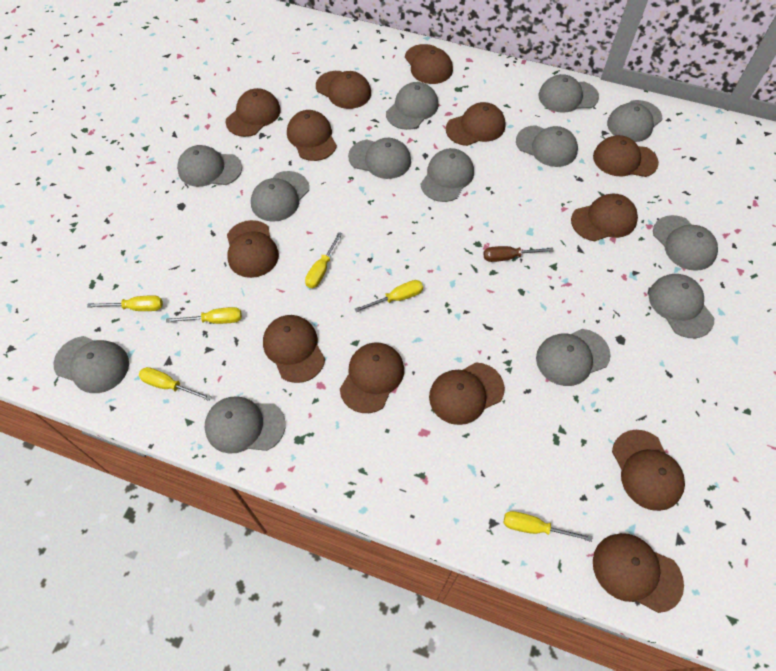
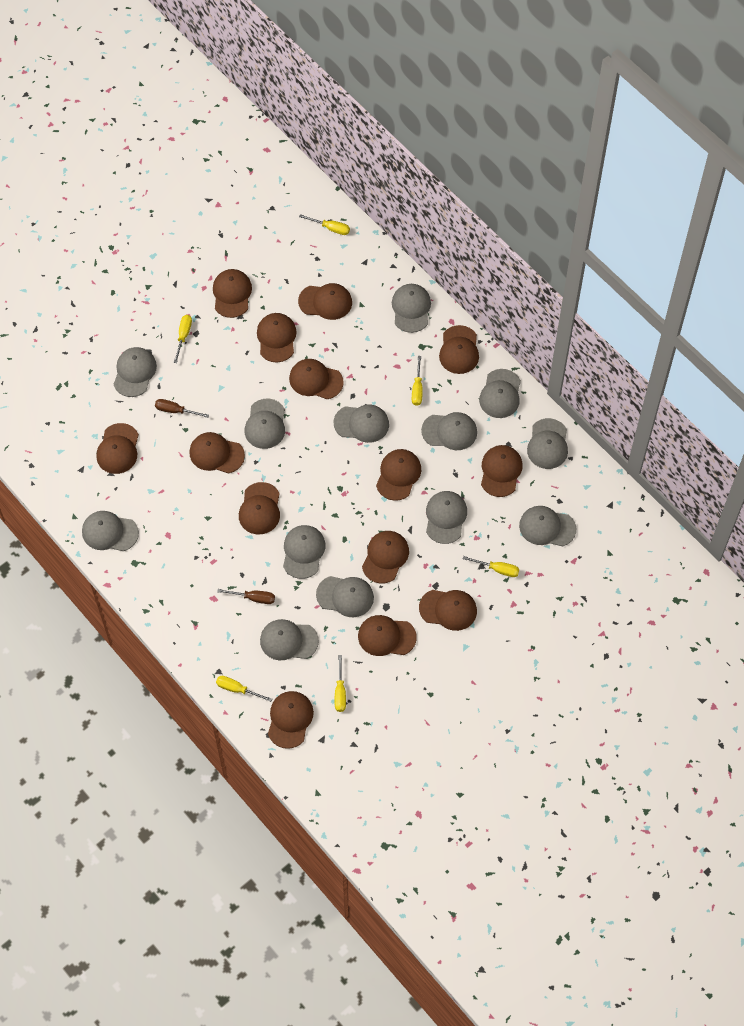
brown cap: [225,88,281,137] [227,220,279,278] [263,315,325,383] [287,110,337,161] [316,71,371,109] [340,342,404,413] [405,44,453,84] [429,362,505,425] [446,102,505,146] [571,194,638,241] [593,135,659,177] [593,533,684,613] [612,430,685,511] = 13 -> [96,423,139,474] [190,432,245,473] [213,269,252,318] [239,482,280,534] [257,313,296,363] [268,691,314,749] [289,359,344,399] [298,283,352,320] [358,615,417,656] [362,531,409,583] [376,449,421,501] [419,590,477,631] [439,325,479,374] [481,445,523,497] = 14
brown screwdriver: [483,246,554,262] = 1 -> [155,399,209,418] [217,589,275,604] = 2

